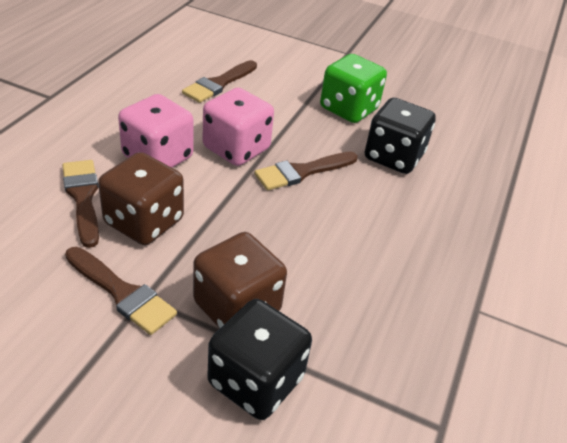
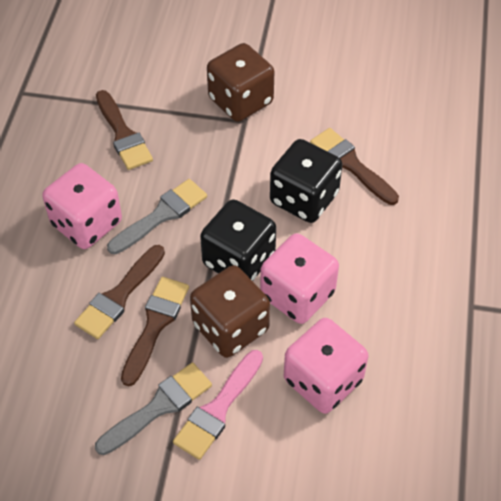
green dice: [320,54,387,123] = 1 -> none = 0
grey brush: none = 0 -> [95,363,212,455] [107,179,207,255] = 2
pink brush: none = 0 -> [173,350,263,460] = 1
pink dice: [118,94,193,168] [203,88,274,166] = 2 -> [42,163,122,249] [260,233,339,324] [284,318,368,414] = 3

